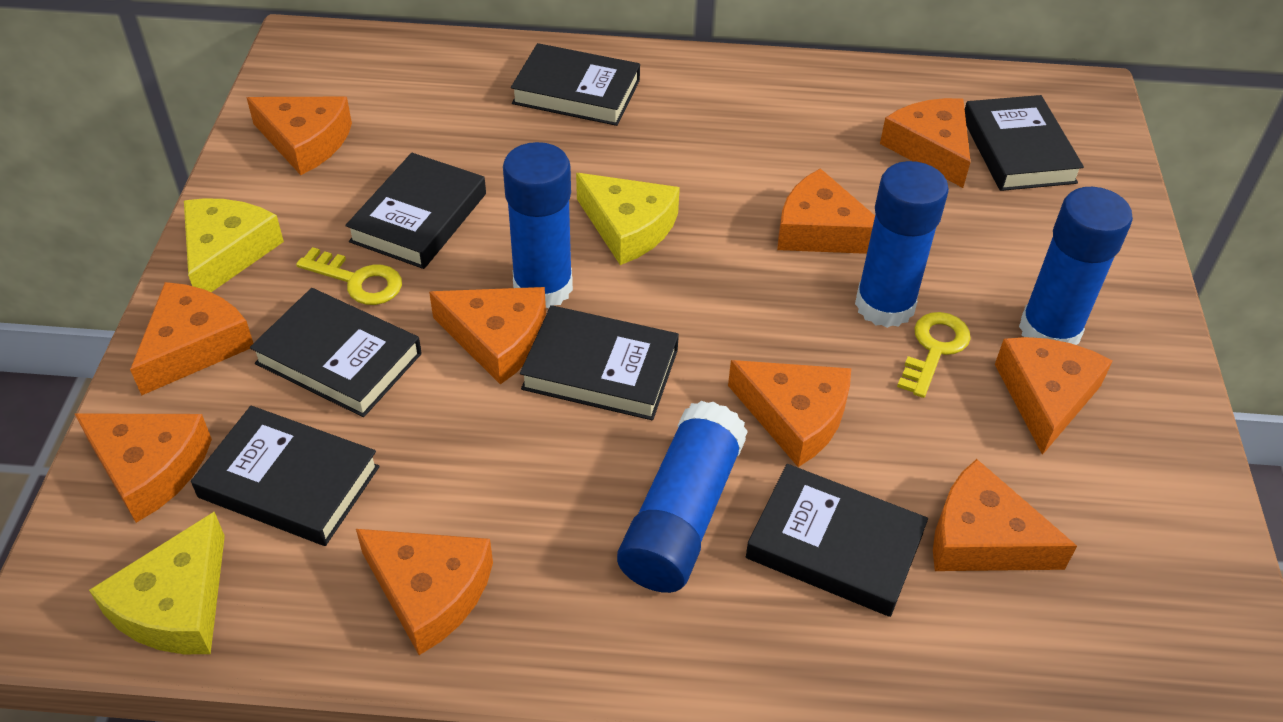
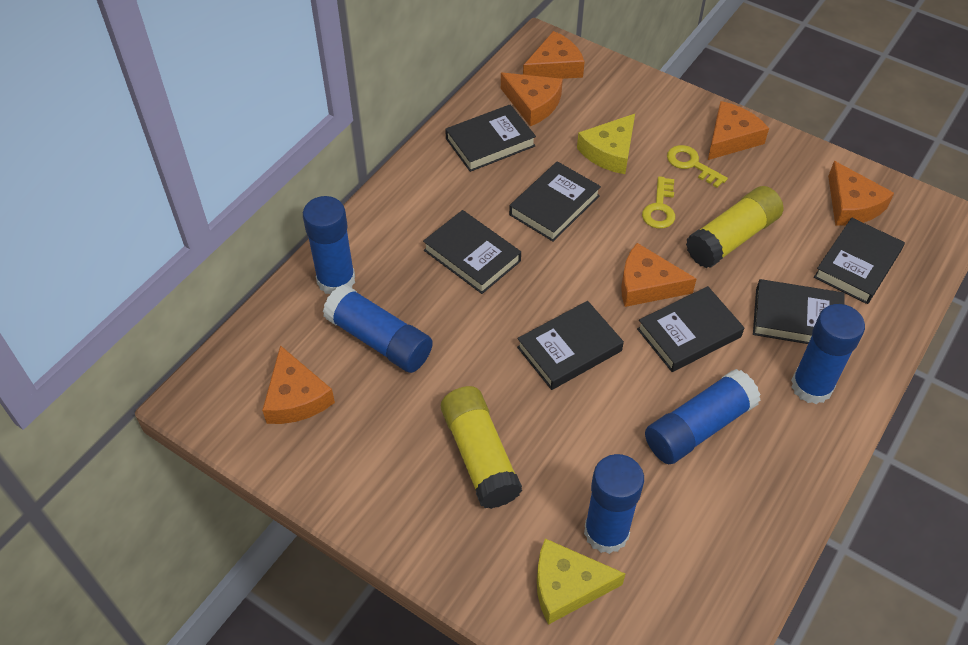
blue glue stick: [503,142,573,308] [617,401,748,593] [855,161,949,328] [1019,187,1133,345] = 4 -> [303,196,355,295] [323,284,433,373] [584,454,644,554] [645,369,761,464] [791,304,865,404] = 5
orange cheese: [74,413,212,523] [130,282,253,395] [246,97,352,175] [356,529,493,655] [429,287,546,384] [728,360,851,467] [777,168,875,254] [880,98,971,188] [933,459,1077,571] [995,337,1113,455] = 10 -> [262,345,335,424] [501,72,563,126] [523,31,585,79] [621,243,696,307] [708,101,769,160] [828,161,894,226] = 6
yellow cheese: [89,512,225,654] [184,198,284,292] [576,173,680,265] = 3 -> [537,539,625,625] [577,114,635,174] = 2
yellow glue stick: none = 0 -> [441,386,522,509] [686,186,783,268] = 2

